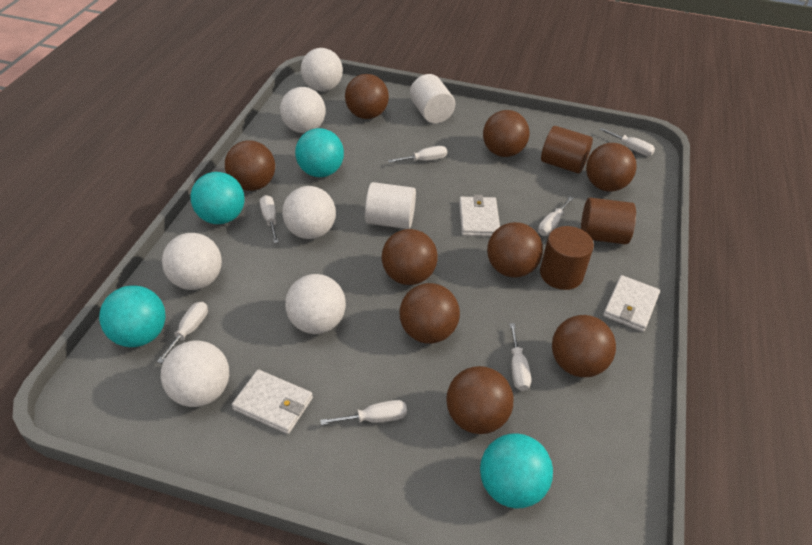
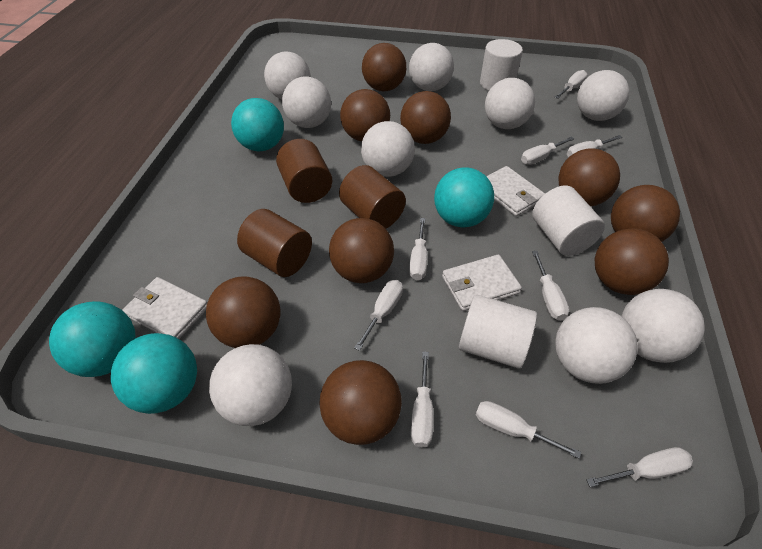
white ball: [161,340,229,407] [162,233,222,290] [280,87,326,133] [282,186,336,239] [285,274,346,334] [301,48,343,91] = 6 -> [209,344,292,426] [264,51,311,99] [282,76,331,128] [361,121,415,177] [409,43,454,91] [485,78,535,129] [555,307,637,384] [577,70,629,121] [621,289,705,363] = 9
white cylinder: [365,182,416,229] [410,74,455,124] = 2 -> [459,295,537,369] [480,39,523,91] [532,185,605,256] = 3
white screwdriver: [157,302,208,364] [260,195,279,243] [320,400,407,425] [388,146,447,163] [510,323,531,391] [538,196,574,236] [600,128,655,156] = 7 -> [354,280,403,351] [409,218,427,280] [411,352,433,448] [475,401,581,459] [521,137,574,165] [532,251,570,321] [555,70,588,99] [567,135,622,158] [587,447,693,487] = 9

